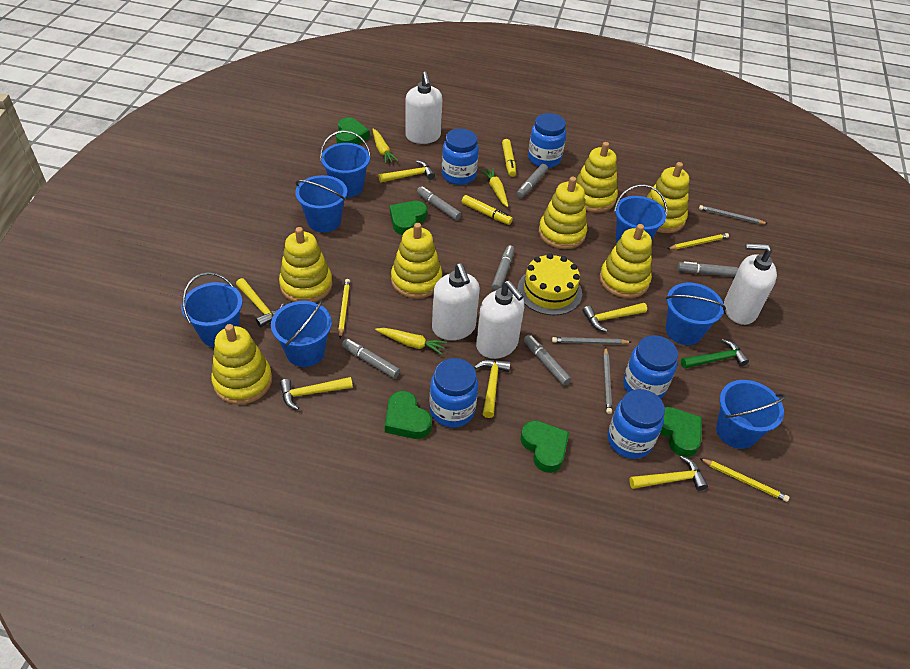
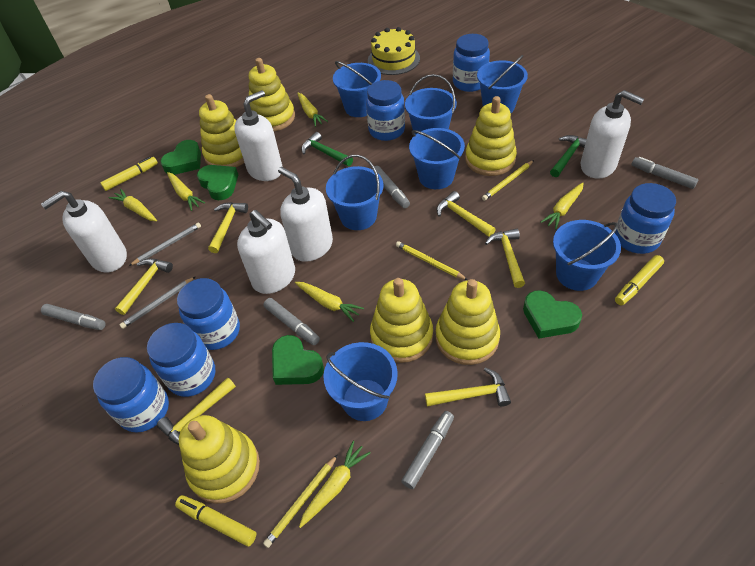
blue jar: [430,358,478,428] [442,129,479,185] [528,113,566,168] [608,389,665,459] [623,335,678,399] = 5 -> [93,357,169,432] [147,323,215,397] [177,278,240,350] [366,80,405,141] [453,34,490,92] [615,183,676,254] = 6
green hammer: [681,339,749,369] = 1 -> [301,132,353,166] [550,135,586,177] = 2
green heart: [336,117,370,144] [385,391,432,439] [390,201,427,235] [520,421,569,473] [660,407,702,457] = 5 -> [160,140,201,175] [197,165,238,200] [272,335,324,385] [523,290,582,338] = 4
grey marker: [342,339,400,379] [417,186,462,220] [492,245,514,291] [517,164,548,198] [524,335,571,386] [678,261,739,277] = 6 -> [41,304,106,330] [263,298,320,345] [372,166,410,208] [401,411,454,489] [632,157,698,189] = 5
grey pencil: [552,337,631,345] [603,347,612,414] [699,205,768,224] = 3 -> [119,276,196,329] [129,223,201,266] = 2
white soap dispenser: [405,72,442,144] [432,263,480,340] [476,281,524,359] [724,243,777,325] = 4 -> [41,191,127,273] [234,90,283,181] [237,210,295,294] [278,167,333,262] [581,90,644,179] = 5
yellow carrot: [372,129,398,164] [375,328,447,355] [480,168,508,207] = 3 -> [108,189,157,221] [167,172,205,211] [295,282,364,322] [297,93,328,127] [299,441,371,528] [541,183,584,230] = 6
yellow marker: [462,195,513,225] [502,139,516,177] = 2 -> [100,157,158,191] [175,495,257,547] [615,255,664,306] = 3
yellow stacking toy: [211,324,272,405] [279,227,332,302] [391,223,442,299] [539,177,587,249] [576,142,618,213] [600,224,652,298] [647,162,689,233] = 7 -> [179,415,260,504] [199,94,244,167] [249,58,295,131] [370,278,433,363] [436,279,500,365] [465,96,517,176] = 6

